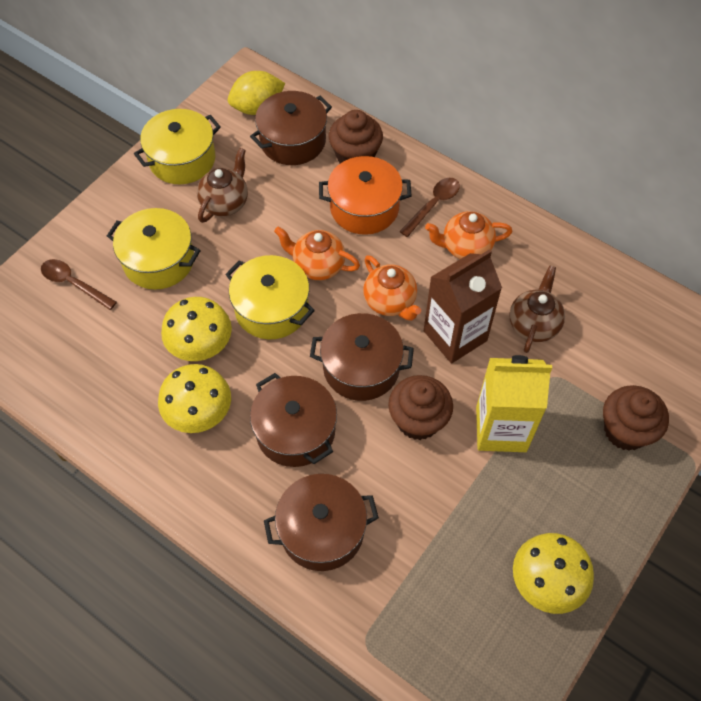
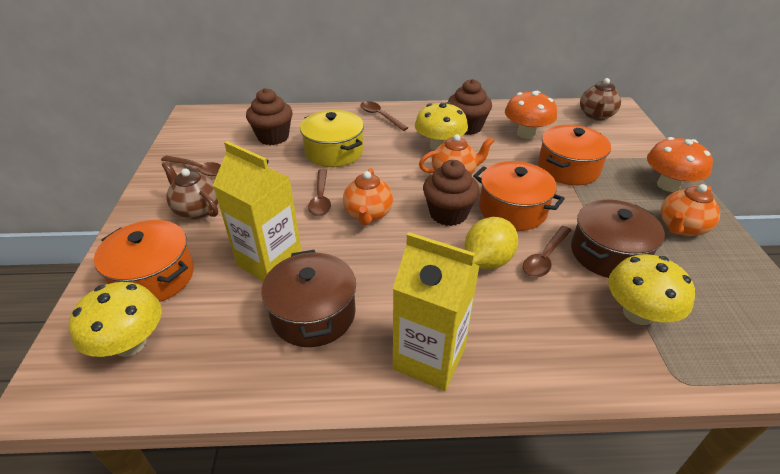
brown carton: [424,249,502,363] = 1 -> none = 0
brown pot: [250,91,332,165] [250,373,337,467] [264,474,379,571] [310,313,414,401] = 4 -> [261,250,356,347] [571,200,665,278] = 2
brown spoon: [41,259,117,310] [399,178,460,237] = 2 -> [161,155,221,176] [308,169,331,216] [360,101,408,131] [523,226,572,277] = 4
orange mushroom: none = 0 -> [505,91,557,139] [647,137,713,192] = 2
orange pot: [319,156,412,235] = 1 -> [94,220,194,302] [473,161,565,231] [538,125,611,185] = 3
yellow carton: [476,355,552,452] = 1 -> [213,141,302,282] [393,232,480,391] = 2
yellow pot: [107,208,201,290] [134,109,221,184] [225,255,315,339] = 3 -> [300,110,364,167] = 1

